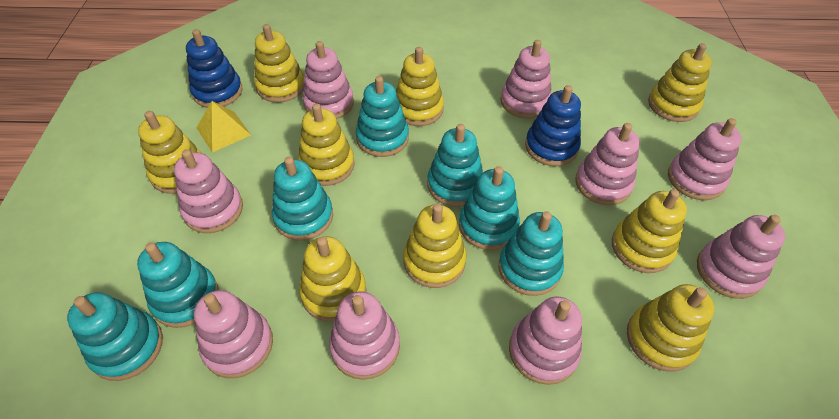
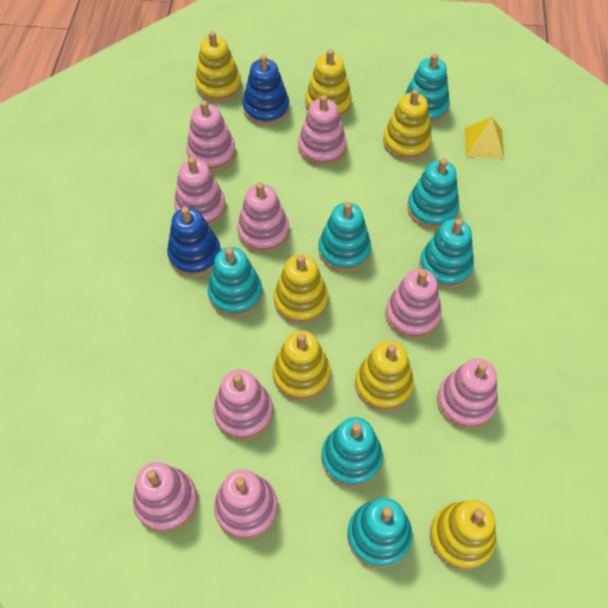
yellow stacking toy: [138,111,202,194] [254,24,305,103] [298,103,355,186] [299,236,366,322] [396,47,444,126] [403,204,466,288] [612,189,687,273] [627,284,714,372] [648,43,712,122] = 9 -> [195,31,241,102] [273,330,331,401] [274,254,328,324] [305,49,352,118] [355,341,414,411] [383,89,432,160] [430,500,496,570] = 7

